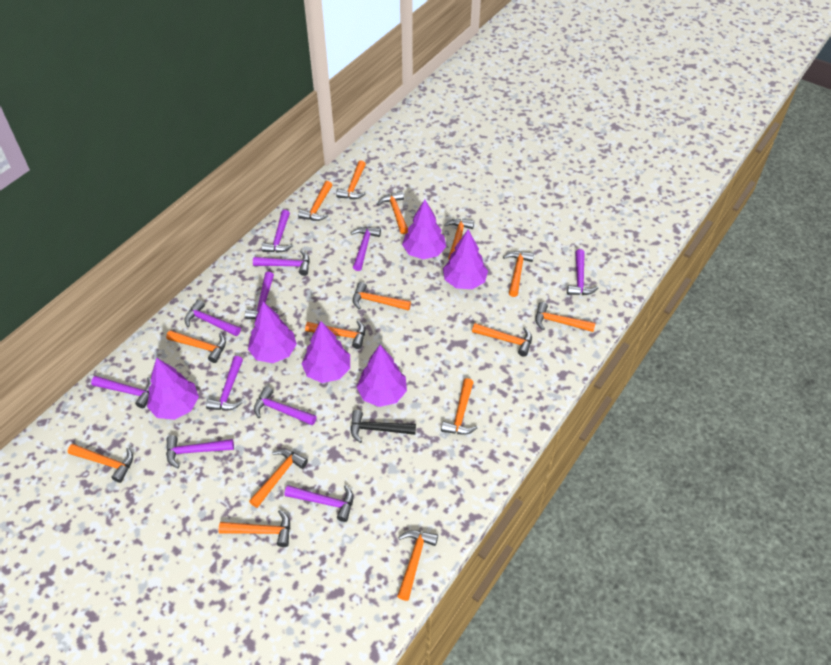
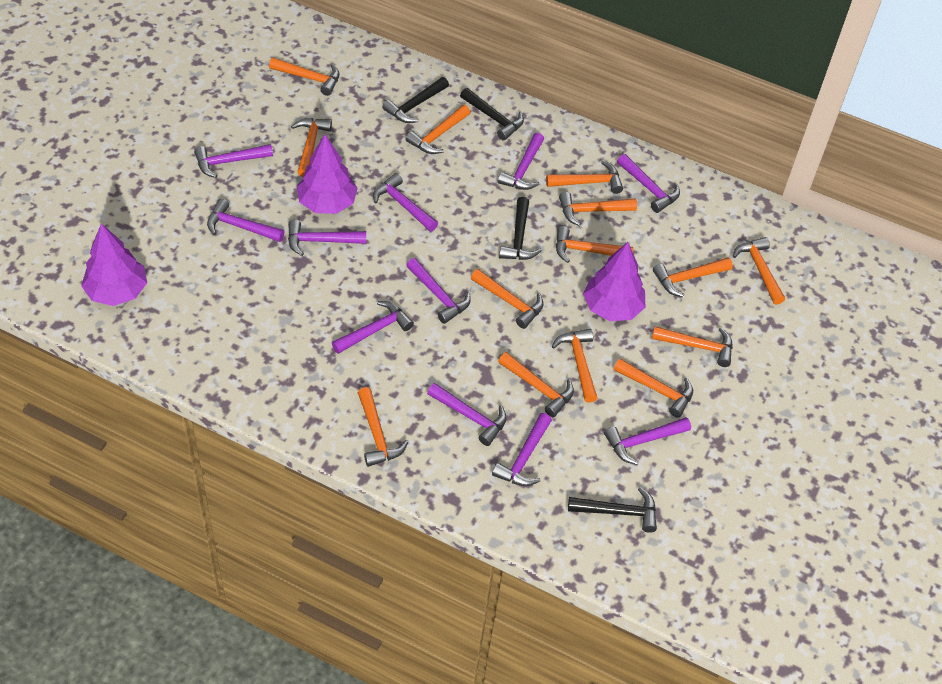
black hammer: [351,410,416,443] = 1 -> [382,77,449,123] [460,88,524,140] [499,197,542,260] [568,487,657,533] = 4
orange hammer: [68,444,133,483] [166,330,226,363] [219,510,290,547] [249,449,308,508] [298,181,332,221] [305,320,365,349] [336,160,366,199] [353,282,411,311] [377,191,408,234] [397,530,438,601] [441,378,477,435] [444,219,474,259] [472,323,532,357] [503,251,534,297] [535,302,595,332] = 15 -> [269,58,340,96] [291,118,332,177] [358,387,408,467] [406,105,470,154] [471,269,544,329] [498,352,574,417] [546,161,623,194] [552,329,598,403] [556,226,633,263] [559,192,637,226] [613,358,693,417] [652,326,733,367] [653,257,733,297] [733,237,785,305] = 14
purple tree: [147,357,199,420] [248,302,297,363] [301,321,350,383] [357,345,407,407] [402,200,446,259] [443,229,488,289] = 6 -> [81,223,147,306] [297,134,358,214] [583,242,645,321] = 3

